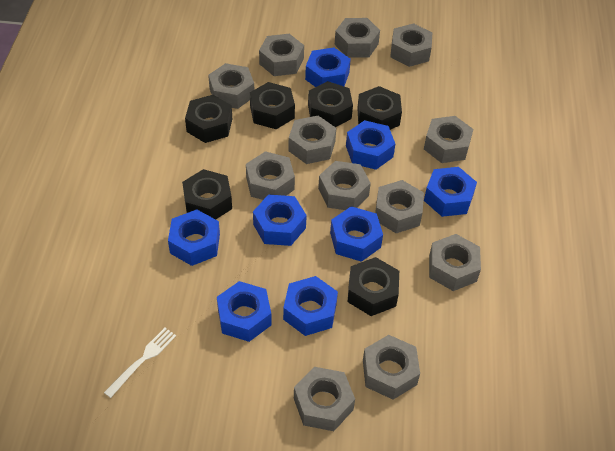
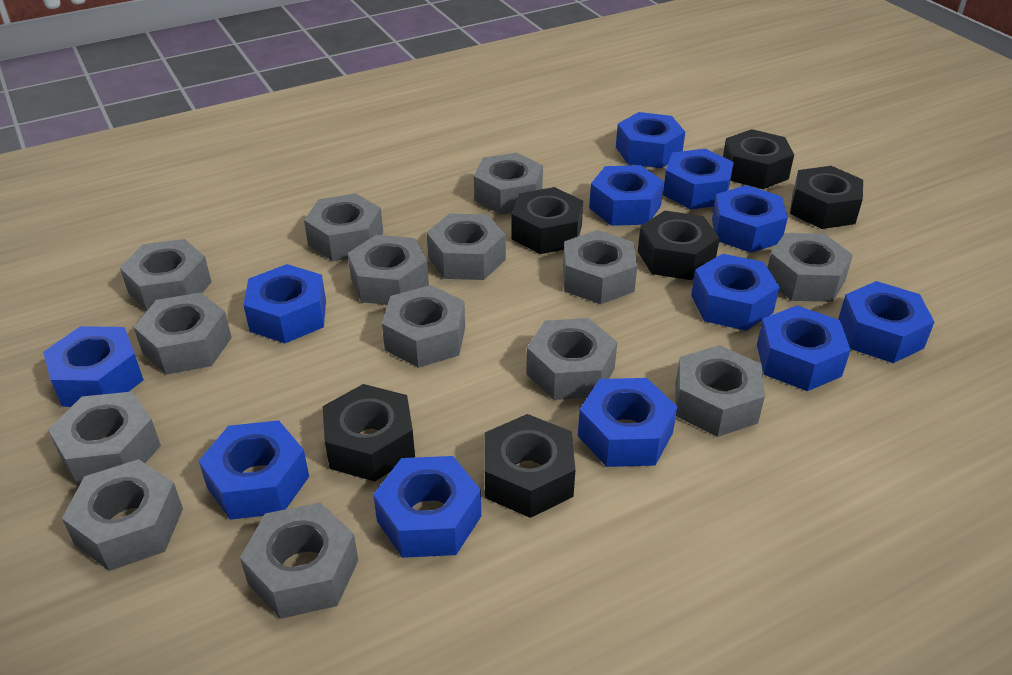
blue nut: [168,210,220,266] [217,281,271,342] [253,195,307,246] [283,276,338,336] [305,47,351,87] [330,206,383,262] [346,120,395,170] [424,167,477,217] = 8 -> [43,326,144,407] [199,420,309,520] [243,264,326,343] [373,456,481,558] [578,378,677,467] [589,165,664,226] [616,112,685,168] [663,149,734,209] [691,254,780,331] [712,185,788,253] [757,305,850,391] [838,281,934,363] = 12
grey nut: [208,63,254,109] [246,151,295,200] [259,34,304,76] [288,116,336,164] [294,367,355,431] [318,161,371,210] [335,18,380,58] [363,335,420,400] [375,180,424,233] [390,23,432,67] [424,116,473,163] [429,234,481,291] = 12 -> [48,392,161,486] [62,459,183,571] [120,239,212,311] [134,292,232,375] [240,502,358,619] [304,193,383,261] [348,235,429,305] [382,285,465,368] [427,213,506,280] [474,153,543,215] [526,318,617,400] [563,230,637,304] [675,345,765,437] [767,233,853,302] = 14
white fork: [104,328,176,398] = 1 -> none = 0

